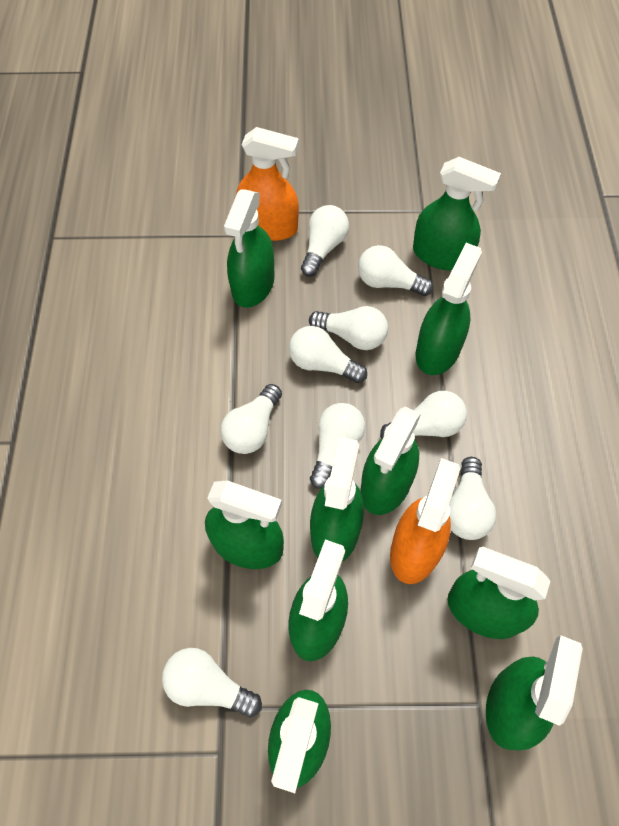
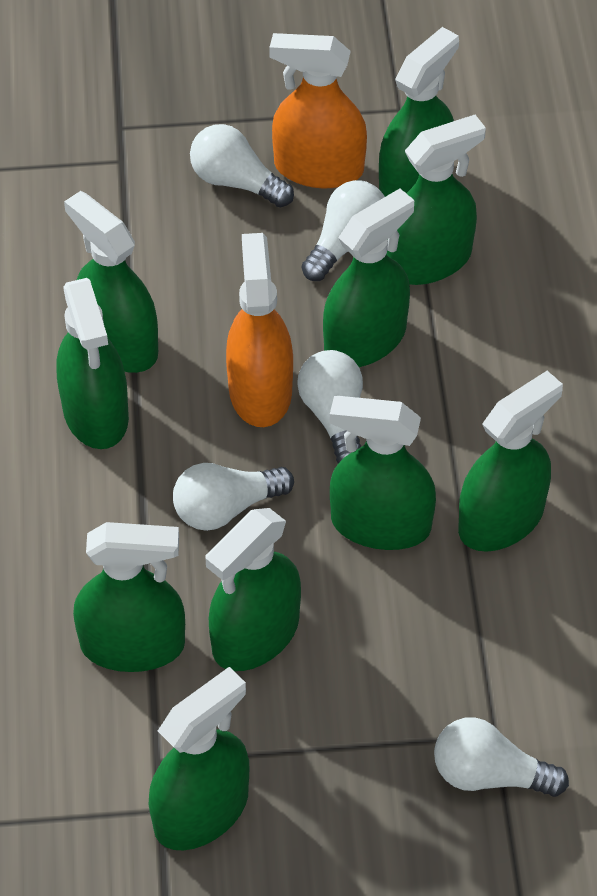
white light bulb: [162,648,262,717] [220,384,282,454] [289,326,367,383] [301,205,349,277] [309,306,388,350] [310,403,365,488] [358,245,433,296] [380,391,467,438] [449,457,496,540] = 9 -> [173,463,294,531] [190,124,294,208] [297,350,363,464] [302,180,385,281] [434,717,569,797] = 5

